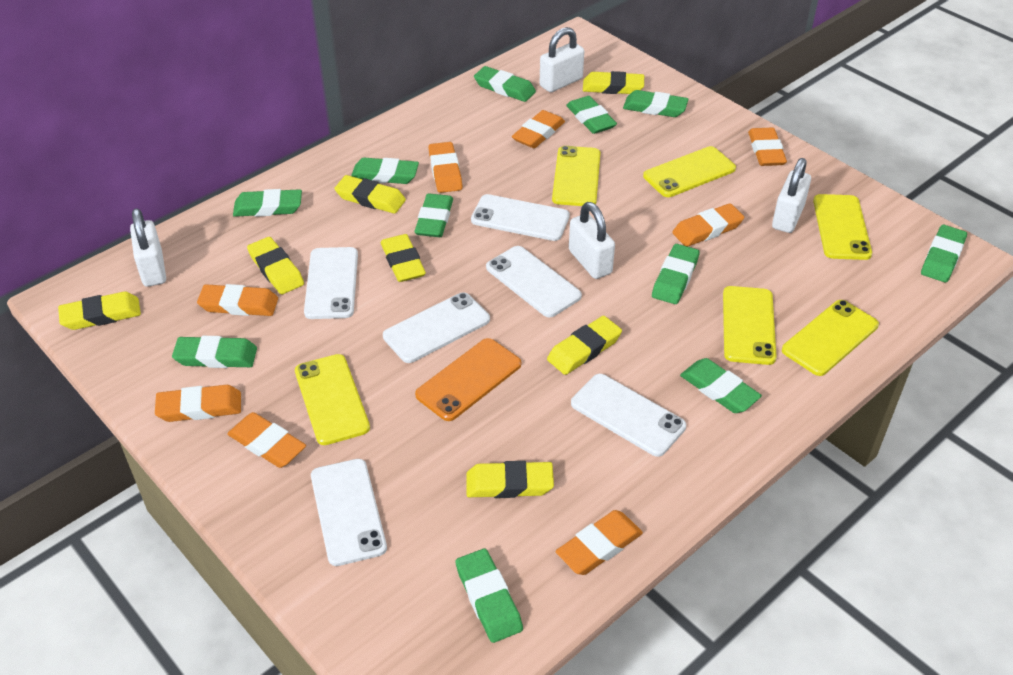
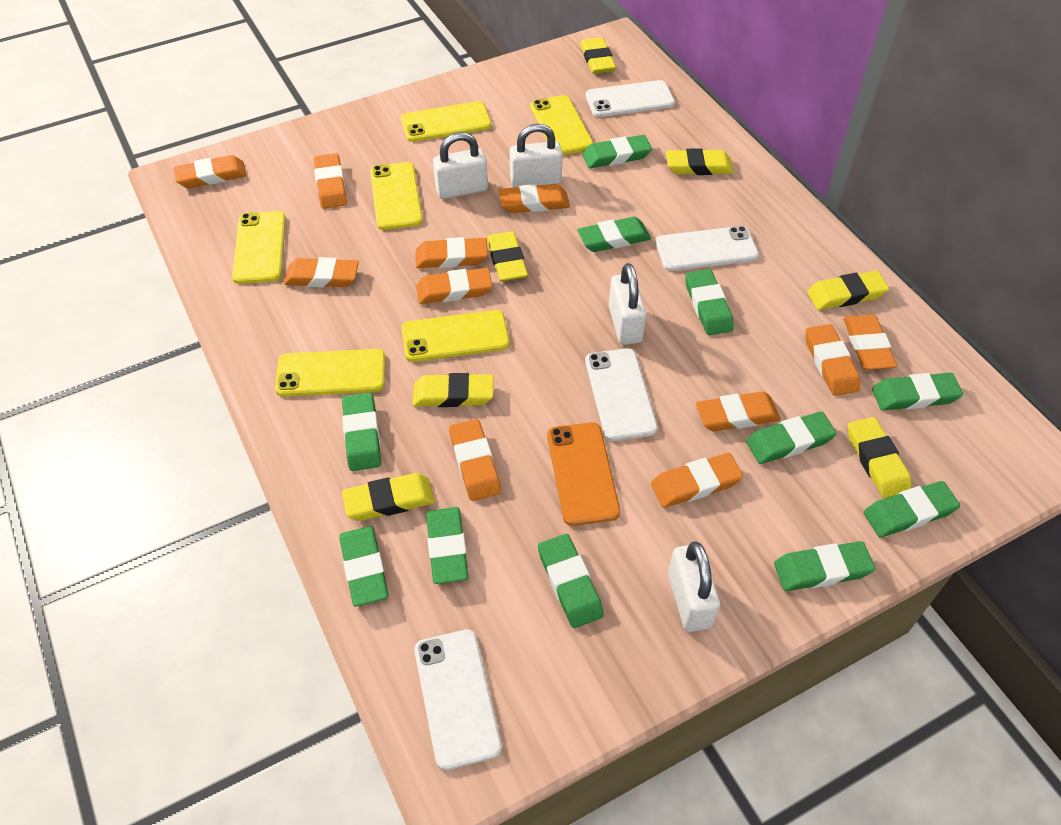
orange eraser: [155,385,241,422] [197,284,278,316] [227,412,306,468] [428,142,463,193] [512,110,565,148] [556,510,643,575] [672,203,744,247] [748,128,787,166] = 8 -> [173,155,247,188] [284,257,359,288] [314,153,347,209] [415,237,488,268] [416,268,492,304] [449,419,501,501] [499,184,570,213] [651,453,743,508] [696,391,781,431] [805,324,860,396] [843,315,897,370] = 11
white phone: [304,247,358,319] [311,459,387,566] [383,292,490,363] [471,194,570,241] [486,246,582,317] [571,374,686,457] = 6 -> [414,629,502,770] [585,348,658,441] [586,80,675,117] [655,226,759,271] = 4

